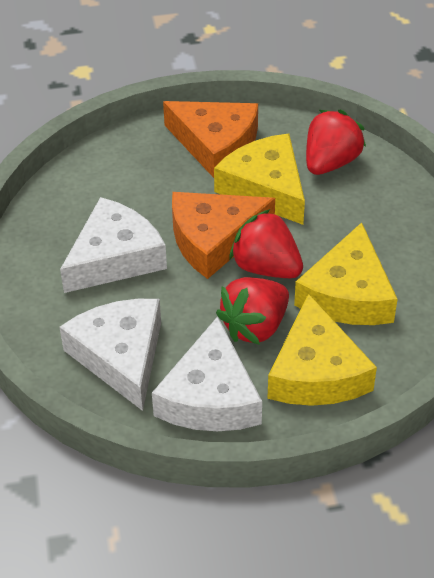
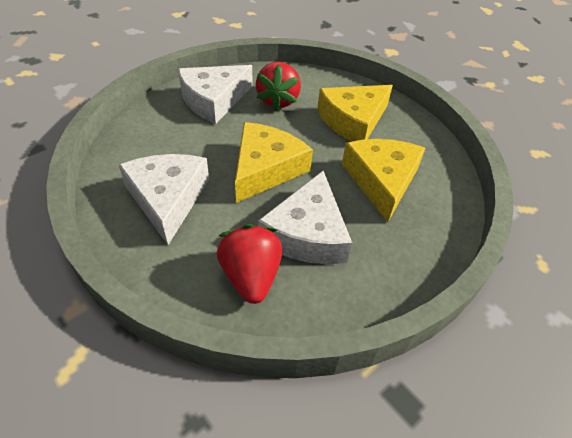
orange cheese: [163,101,258,178] [172,192,275,279] = 2 -> none = 0
red strawberry: [216,277,289,345] [229,209,303,278] [306,110,366,175] = 3 -> [217,224,282,304] [256,62,301,111] = 2

